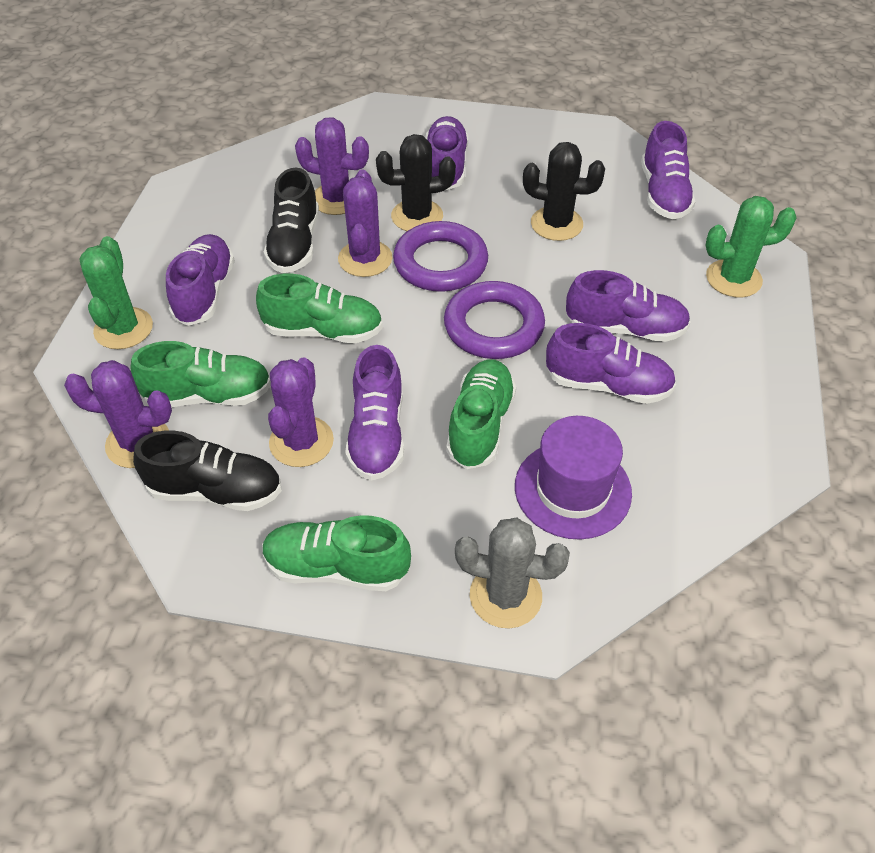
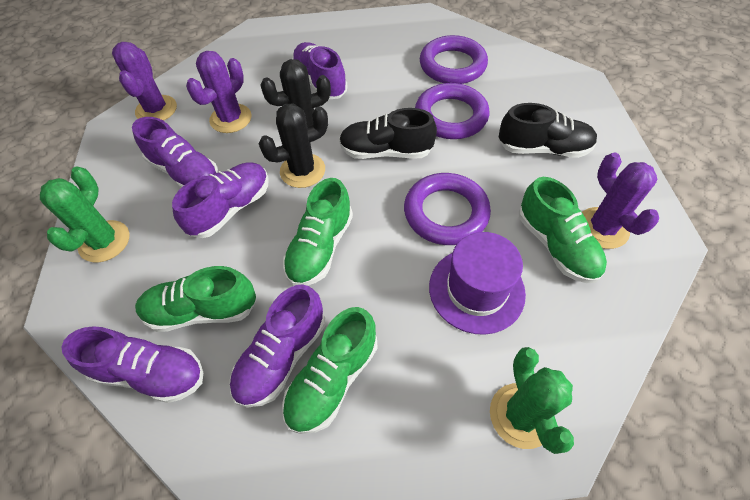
grey cactus: [455,517,570,628] = 1 -> none = 0
purple cactus: [64,360,172,468] [268,357,334,467] [295,117,369,215] [338,170,393,277] = 4 -> [112,42,177,121] [186,51,252,133] [582,152,659,249] = 3
purple ring: [393,221,488,292] [444,281,545,359] = 2 -> [404,173,491,245] [415,83,489,139] [420,35,488,84] = 3
purple shoe: [166,234,235,326] [345,345,404,481] [426,116,468,190] [546,323,676,404] [566,270,691,342] [641,121,696,219] = 6 -> [62,326,203,403] [132,117,219,188] [172,162,269,238] [230,284,325,408] [292,42,348,99] = 5

